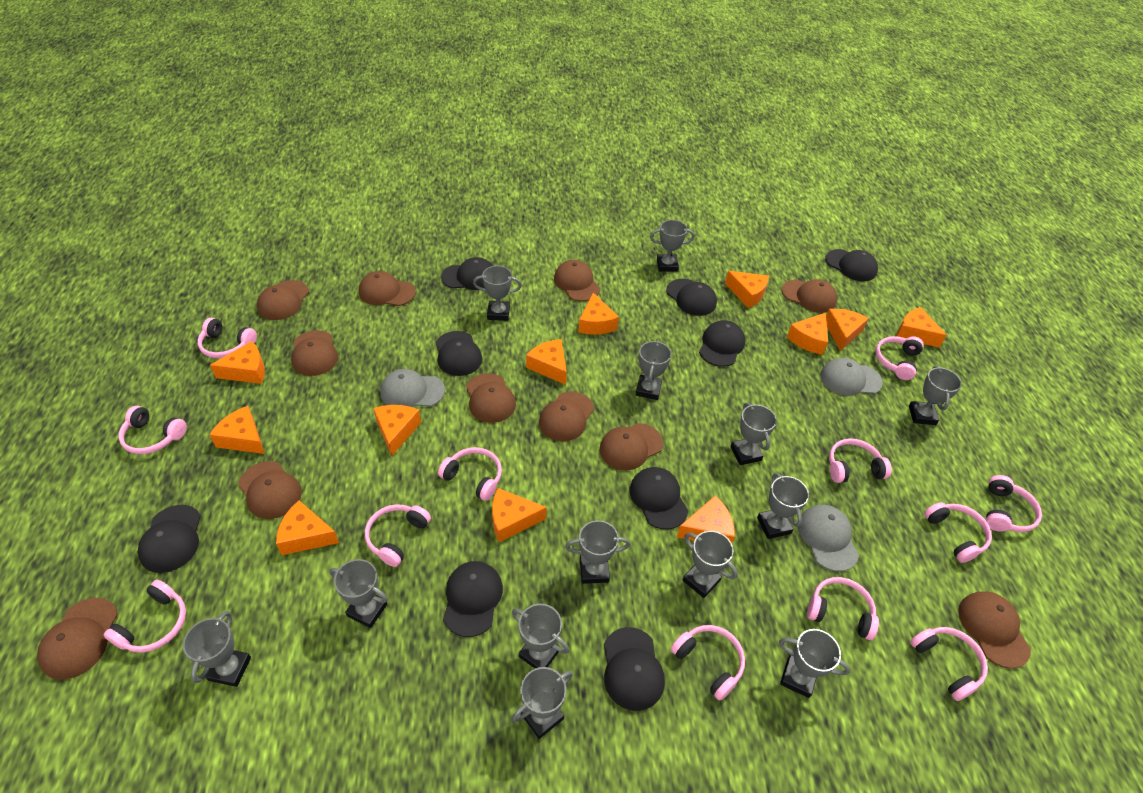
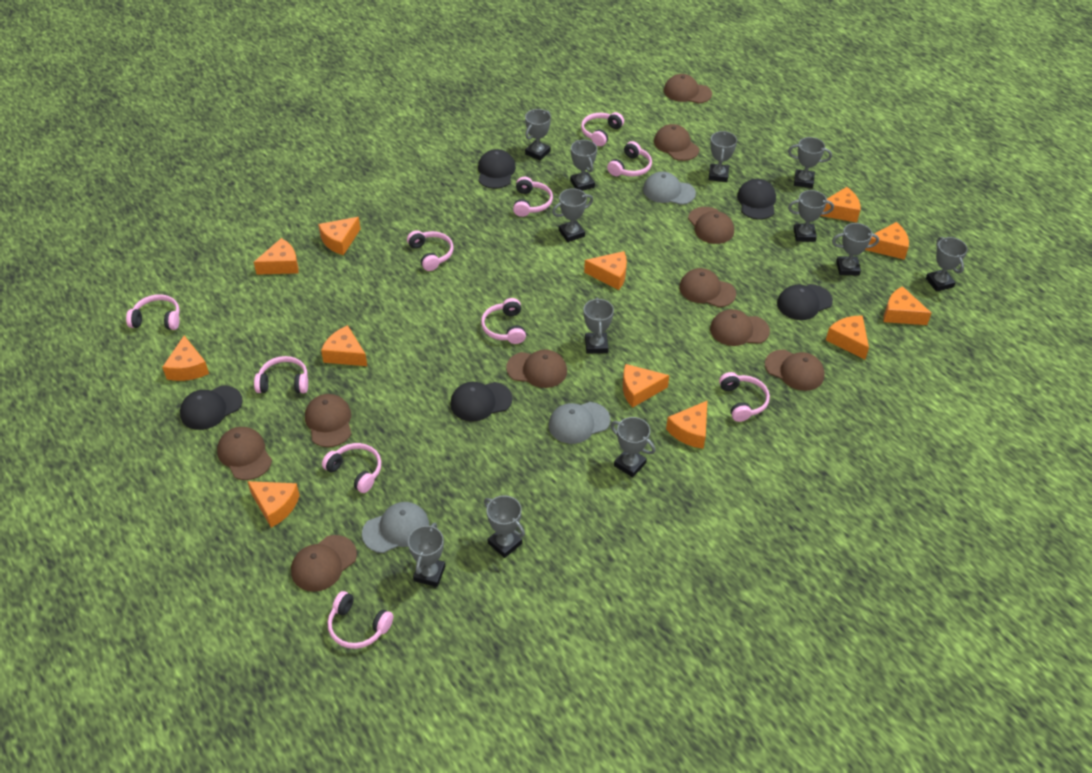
black cap: [138,505,201,573] [436,331,482,376] [441,257,493,290] [443,561,503,637] [604,627,665,711] [630,467,688,530] [666,279,717,316] [699,320,745,367] [825,249,878,281] = 9 -> [180,386,242,430] [450,382,512,421] [478,149,516,189] [737,179,776,220] [777,284,833,320] = 5
brown cap: [37,598,118,680] [238,461,302,519] [257,280,309,320] [291,330,338,376] [359,271,416,306] [466,373,516,423] [539,391,594,441] [554,260,600,301] [600,423,663,470] [782,279,837,313] [958,591,1031,669] = 11 -> [217,427,272,480] [291,535,357,592] [305,394,351,447] [506,349,567,388] [654,124,699,161] [664,74,712,104] [679,268,736,307] [688,207,734,244] [710,309,770,346] [765,350,824,391] = 10
grey trophy: [183,611,251,687] [329,559,388,628] [473,266,522,321] [512,604,569,668] [512,667,573,739] [565,520,630,584] [636,340,671,400] [650,220,695,272] [683,531,738,598] [730,403,777,465] [757,473,809,539] [779,629,850,698] [909,366,962,425] = 13 -> [408,523,445,587] [484,496,525,558] [525,109,551,161] [552,188,593,242] [570,140,597,191] [584,297,614,354] [611,417,656,477] [708,131,737,182] [788,137,832,188] [788,190,834,242] [832,223,879,275] [926,237,968,292] = 12
pink headphones: [103,580,186,653] [118,406,187,454] [197,318,257,358] [365,504,431,567] [438,447,502,501] [671,625,745,701] [807,577,879,640] [829,439,892,483] [875,336,924,380] [910,627,988,701] [924,502,992,563] [986,475,1042,532] = 12 -> [126,294,180,330] [254,356,308,393] [322,443,381,493] [328,591,393,649] [407,230,453,271] [481,298,526,344] [513,177,553,217] [581,112,624,146] [607,141,652,177] [719,372,770,422] = 10

